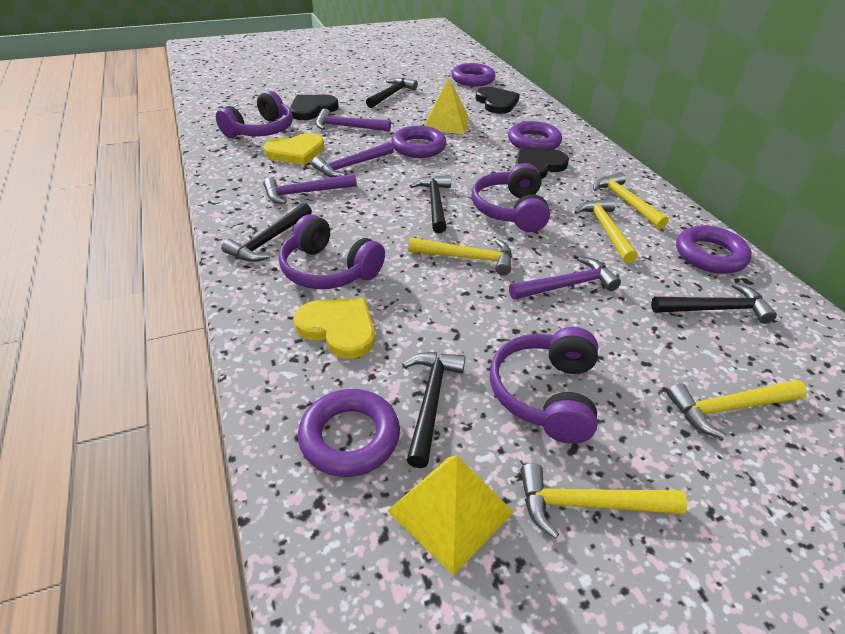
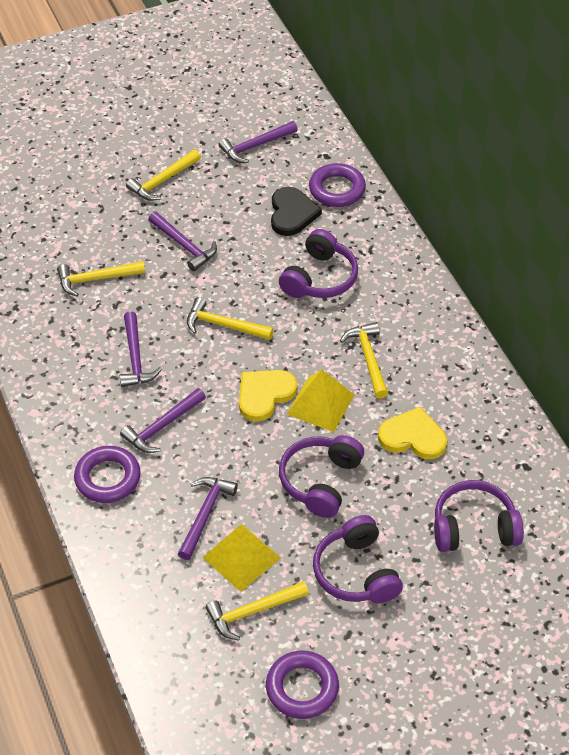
black hammer: [221,203,312,262] [366,78,418,108] [402,352,465,468] [410,175,451,233] [651,283,777,324] = 5 -> none = 0
black heart: [290,95,339,120] [475,87,520,114] [515,147,569,179] = 3 -> [271,187,322,236] = 1
purple hammer: [263,174,357,204] [312,142,394,177] [316,109,391,132] [509,257,621,300] = 4 -> [120,311,162,387] [120,388,206,453] [148,212,217,271] [178,477,238,560] [218,121,298,163] = 5
purple ring: [298,389,400,477] [391,126,447,158] [451,63,496,86] [508,121,562,149] [676,225,752,274] = 5 -> [74,446,141,503] [266,651,339,719] [309,163,366,207] = 3

